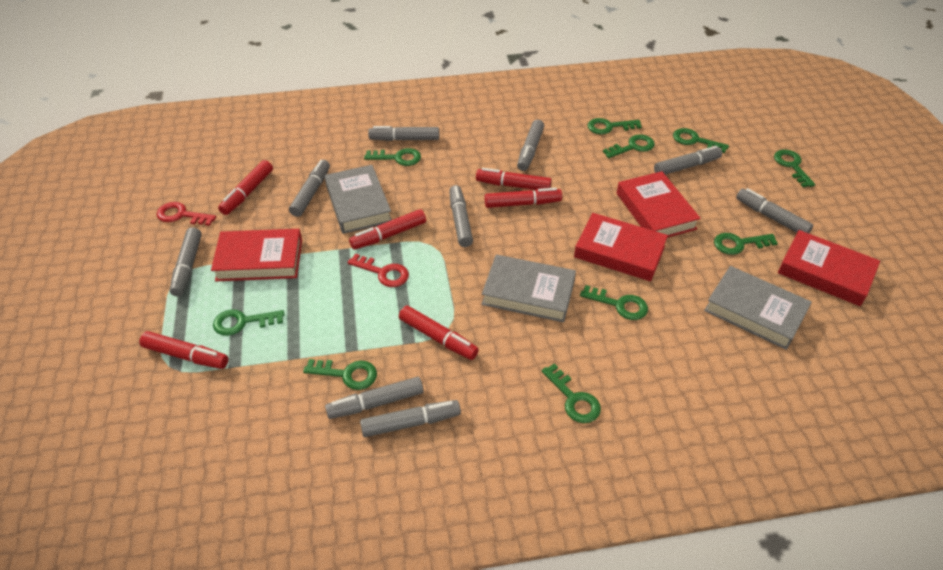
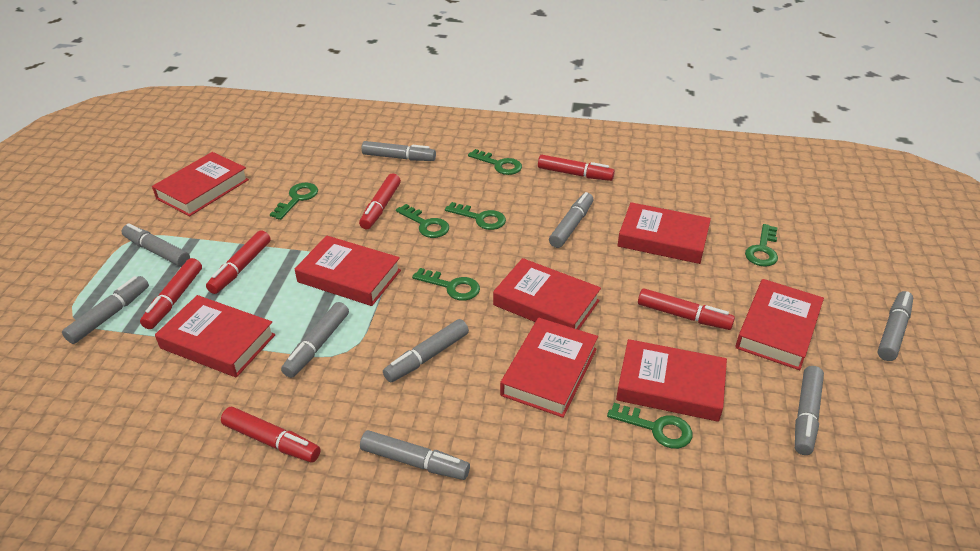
green key: [213,309,284,336] [303,359,377,390] [364,148,421,166] [542,363,601,423] [580,285,648,320] [588,118,642,135] [603,134,655,158] [673,128,729,153] [714,233,778,255] [774,149,815,187] = 10 -> [270,183,318,220] [396,204,449,238] [412,268,480,301] [445,202,506,230] [468,149,522,175] [607,403,692,449] [745,224,778,267] = 7
grey book: [325,165,392,234] [482,254,576,322] [704,266,812,350] = 3 -> none = 0
red book: [211,229,302,281] [574,213,668,281] [617,171,701,238] [778,230,880,306] = 4 -> [152,152,249,216] [155,295,275,377] [295,235,401,306] [493,258,601,330] [500,318,598,418] [616,339,727,422] [617,202,711,264] [735,279,824,370] = 8
red key: [157,202,216,226] [347,253,409,287] = 2 -> none = 0

